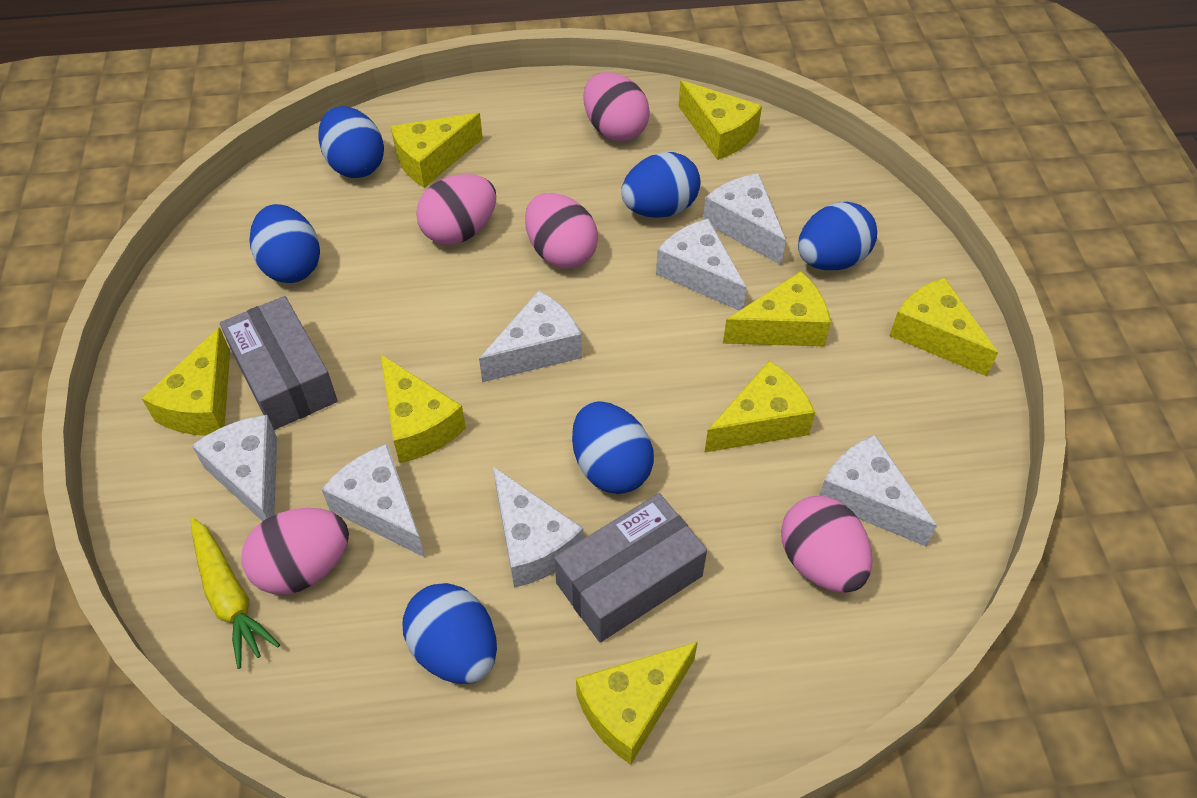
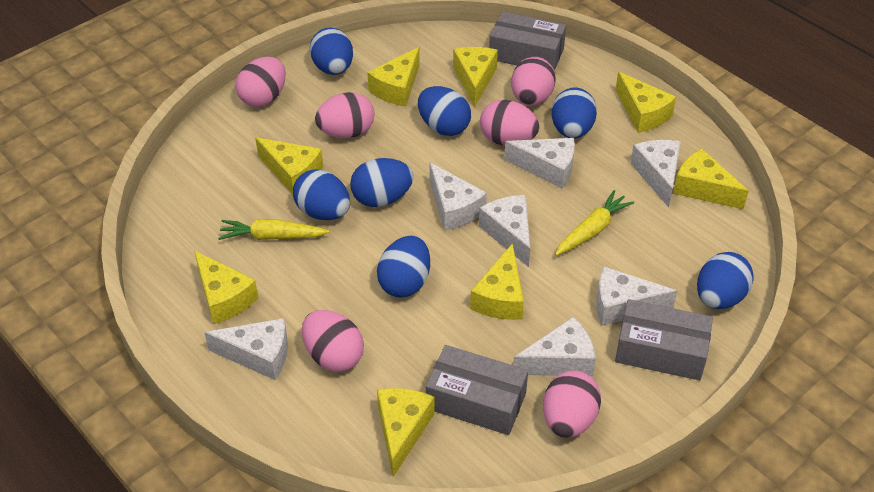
blue egg: [250,204,320,283] [318,106,384,178] [402,583,497,684] [572,401,654,494] [621,152,700,218] [798,202,877,270] = 6 -> [293,169,350,220] [310,28,353,75] [350,158,413,207] [377,236,430,298] [418,86,471,136] [551,87,597,138] [697,252,753,309] = 7
grey box: [220,296,338,430] [554,493,707,642] = 2 -> [426,345,528,435] [489,12,566,71] [615,299,713,380] = 3
pink egg: [242,508,349,595] [416,174,496,245] [525,193,598,269] [583,72,650,142] [781,496,873,593] = 5 -> [236,57,286,107] [302,310,364,372] [315,92,375,138] [480,100,539,146] [511,57,556,106] [543,371,601,438] = 6
yellow carrot: [190,518,280,669] = 1 -> [218,219,330,240] [555,190,634,256] = 2

